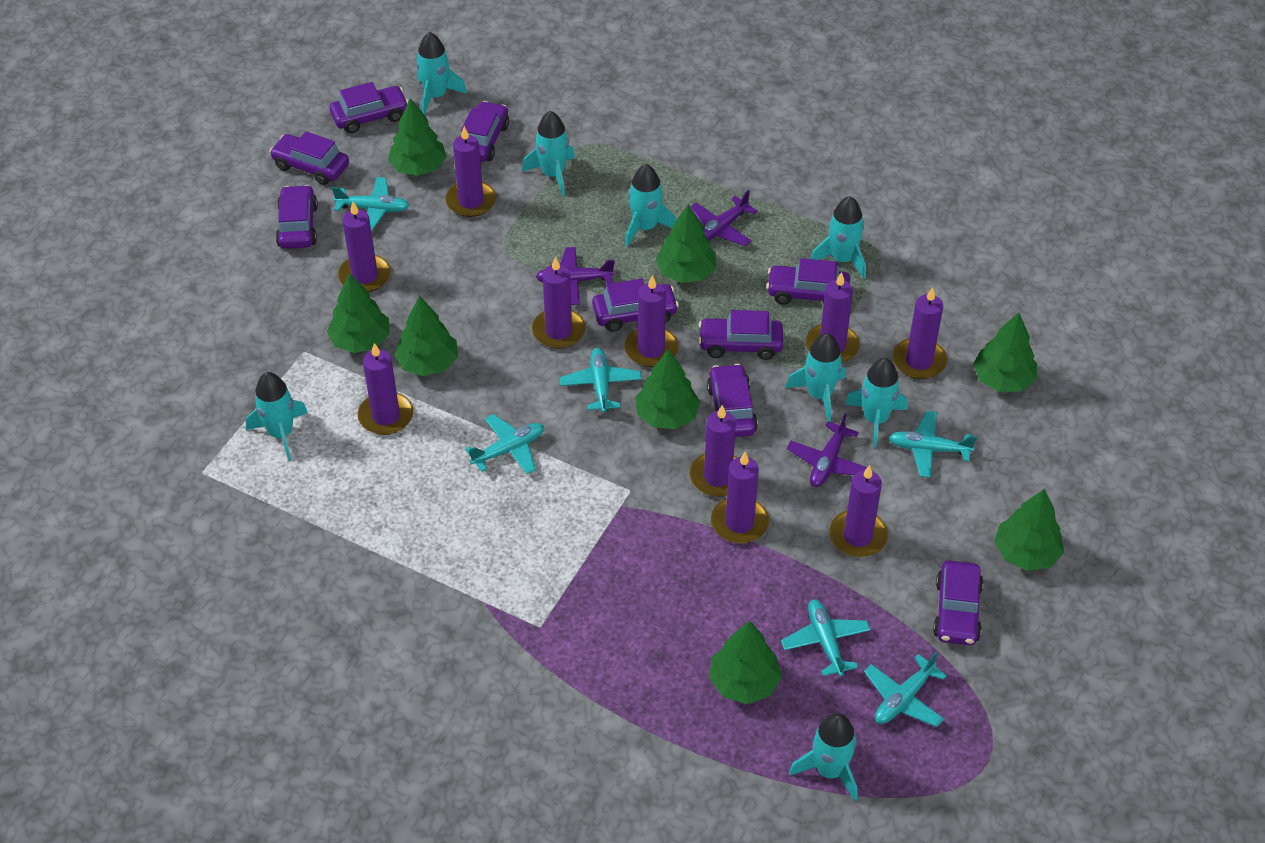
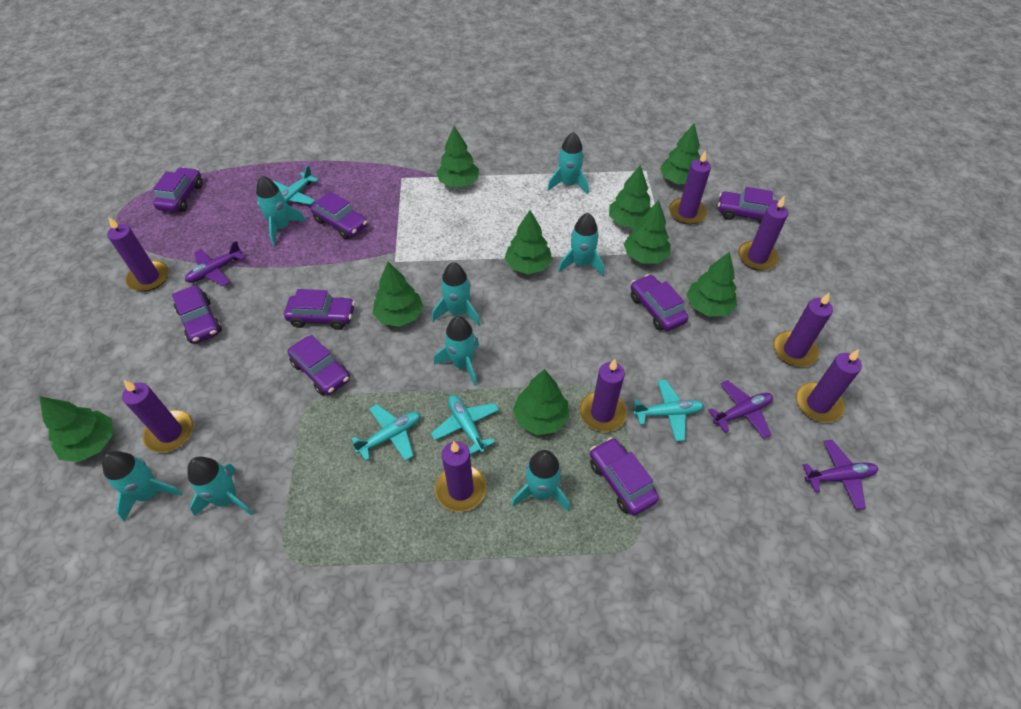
green tree: [327,273,390,353] [388,98,446,176] [394,296,458,376] [635,349,700,429] [656,204,716,283] [709,621,782,704] [973,313,1037,392] [994,489,1064,571] = 8 -> [39,396,113,462] [372,262,424,327] [436,126,479,187] [504,210,552,274] [513,369,569,435] [609,165,651,228] [624,200,671,263] [660,123,700,184] [686,252,737,316] = 9
purple candle: [338,202,391,292] [358,343,413,435] [446,126,496,217] [532,256,585,349] [624,275,678,367] [690,405,738,497] [711,452,769,543] [806,272,860,362] [829,465,888,557] [893,287,947,379] = 10 -> [107,217,169,292] [122,380,193,453] [435,441,486,512] [579,359,627,432] [669,150,711,225] [738,196,788,271] [773,293,833,367] [796,349,862,423] = 8
purple car: [269,131,349,185] [276,185,318,249] [330,82,409,133] [461,101,509,162] [592,279,679,332] [698,310,783,360] [707,364,758,437] [766,258,850,305] [933,560,984,645] = 9 -> [153,167,203,212] [172,285,222,344] [284,289,355,330] [287,335,350,395] [311,191,368,239] [590,437,659,515] [631,274,688,331] [718,187,779,224] = 8
turquoise plane: [332,177,410,231] [465,414,544,474] [559,348,642,413] [781,599,871,677] [864,651,947,727] [889,411,977,478] = 6 -> [273,165,319,205] [351,404,420,461] [431,395,499,455] [633,379,704,442] = 4

